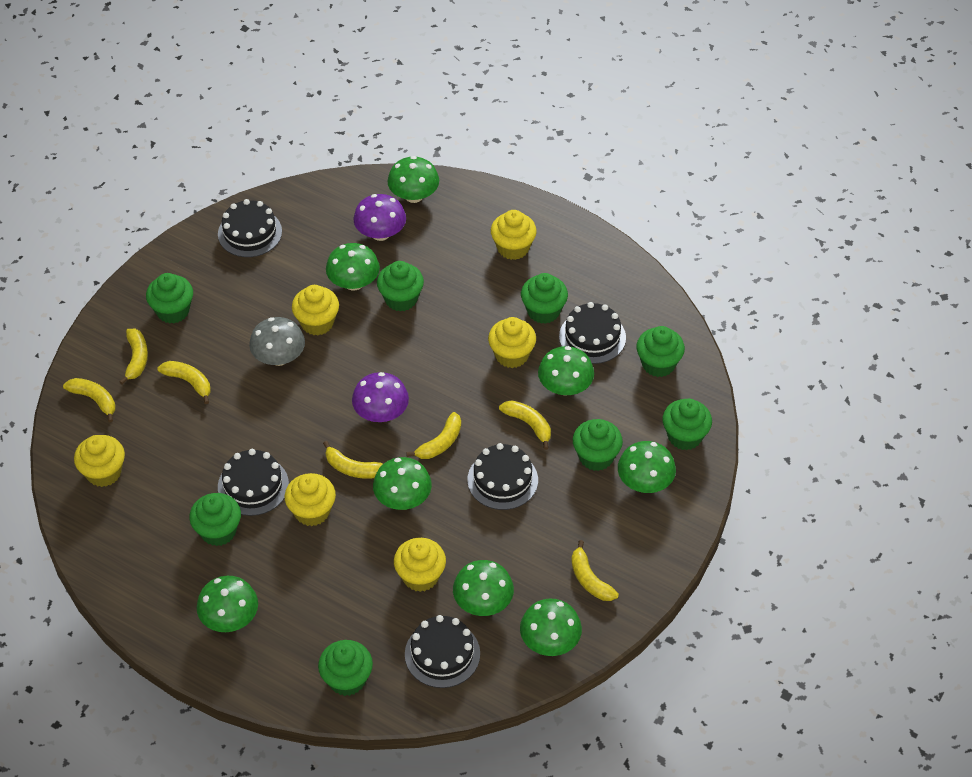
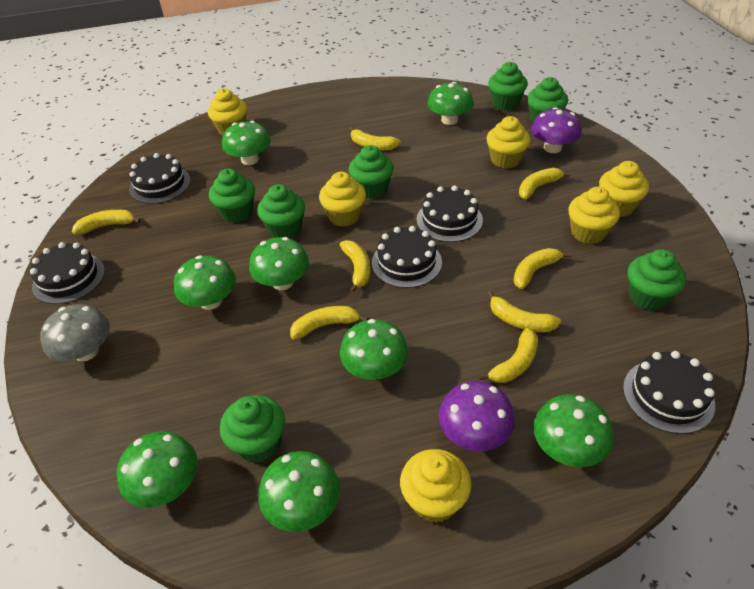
green cupcake: [146,273,193,324] [189,493,241,546] [318,640,373,696] [377,261,424,312] [521,273,568,324] [573,419,623,471] [636,326,685,377] [662,399,712,450] = 8 -> [209,169,255,223] [220,395,285,463] [257,184,305,238] [349,145,394,199] [488,62,528,110] [527,77,568,122] [627,249,686,311] = 7
yellow banana: [63,378,116,422] [119,329,148,385] [157,361,211,404] [323,441,383,479] [406,412,461,459] [499,401,551,450] [571,540,619,601] = 7 -> [72,210,141,234] [290,306,368,339] [340,240,370,294] [349,127,401,150] [478,328,538,383] [487,290,561,332] [513,248,571,289] [519,168,571,199] = 8

